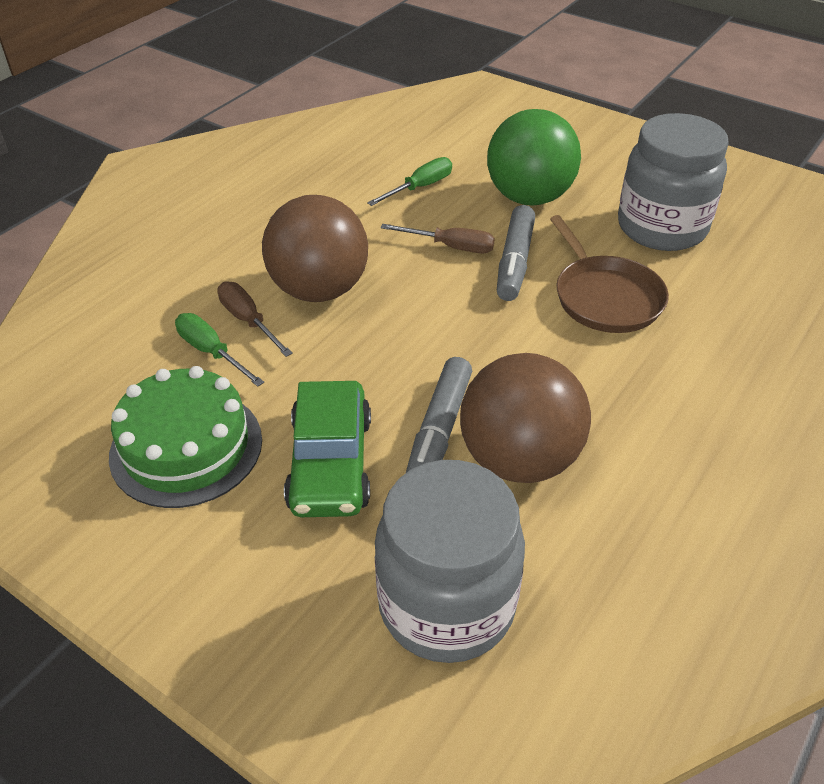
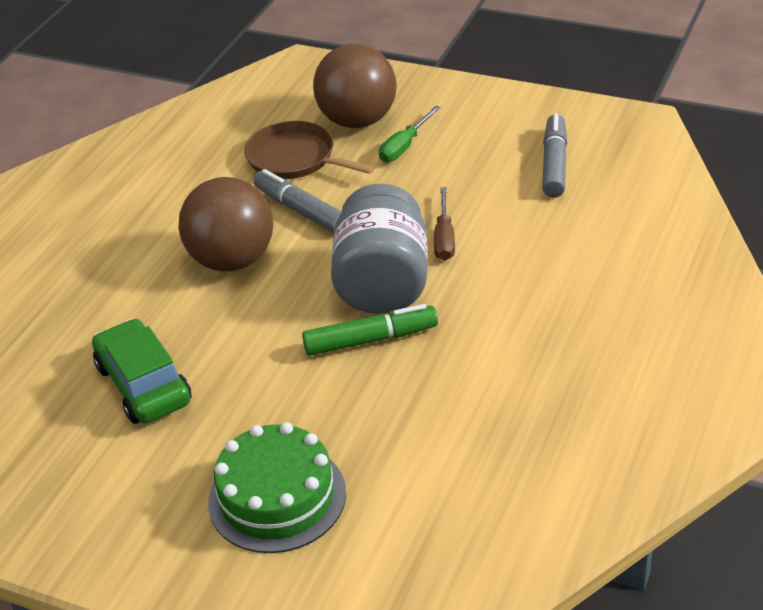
brown screwdriver: [217,281,293,357] [381,224,495,253] = 2 -> [434,187,455,260] = 1
green ball: [487,109,581,206] = 1 -> none = 0
green marker: none = 0 -> [302,304,438,356] = 1
green screwdriver: [175,313,264,387] [367,157,452,206] = 2 -> [379,106,441,162] = 1
grey jar: [375,460,525,663] [618,113,729,251] = 2 -> [331,184,428,314] = 1

